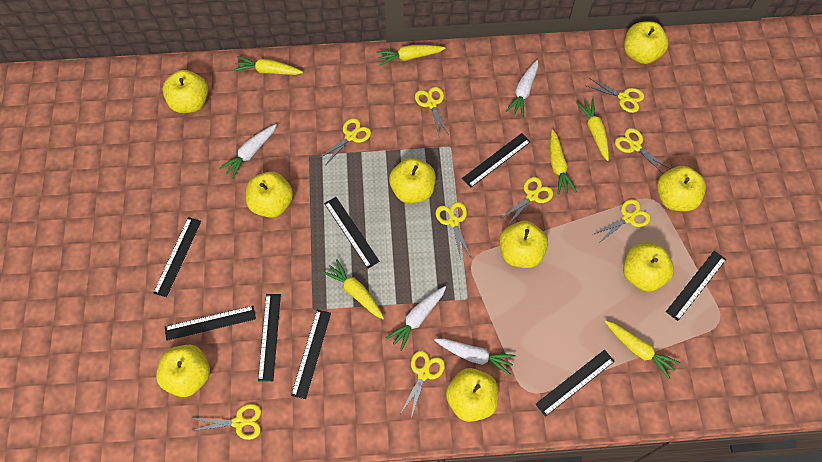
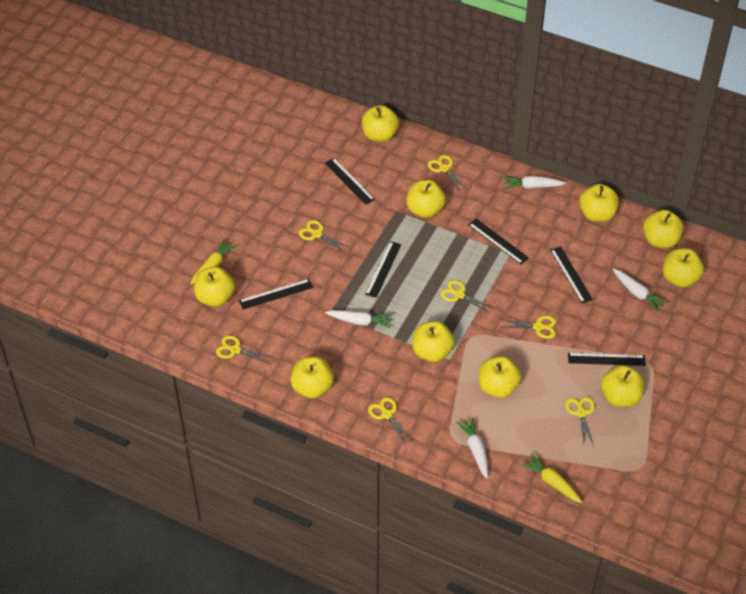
black ruler: [153,217,201,297] [165,306,256,341] [258,294,281,381] [291,310,331,399] [324,197,380,269] [462,133,531,188] [535,350,615,417] [666,251,726,321] = 8 -> [239,279,313,309] [325,158,375,205] [365,241,402,298] [468,219,529,264] [550,247,593,303] [568,353,646,366] = 6
yellow apple: [156,345,210,397] [162,70,208,113] [246,172,293,218] [389,158,436,203] [446,368,498,422] [499,221,548,268] [623,244,674,292] [624,21,668,64] [657,166,706,211] = 9 -> [194,267,235,307] [290,357,334,399] [362,105,399,142] [406,180,446,218] [412,321,455,362] [479,356,522,398] [579,184,619,222] [601,365,644,407] [643,210,684,248] [663,248,704,288] = 10
yellow carrot: [233,56,303,75] [322,259,384,319] [377,45,446,66] [550,129,577,195] [576,99,609,161] [605,321,680,379] = 6 -> [190,239,237,285] [520,453,582,503] = 2
yellow scissors: [191,404,261,440] [318,118,371,164] [400,351,445,418] [415,87,449,135] [436,202,471,260] [500,177,553,224] [585,78,644,113] [592,199,651,244] [615,128,670,174] = 9 -> [216,335,273,364] [299,220,349,252] [368,397,414,444] [428,155,467,191] [441,280,494,314] [501,316,556,339] [565,397,595,446] = 7

